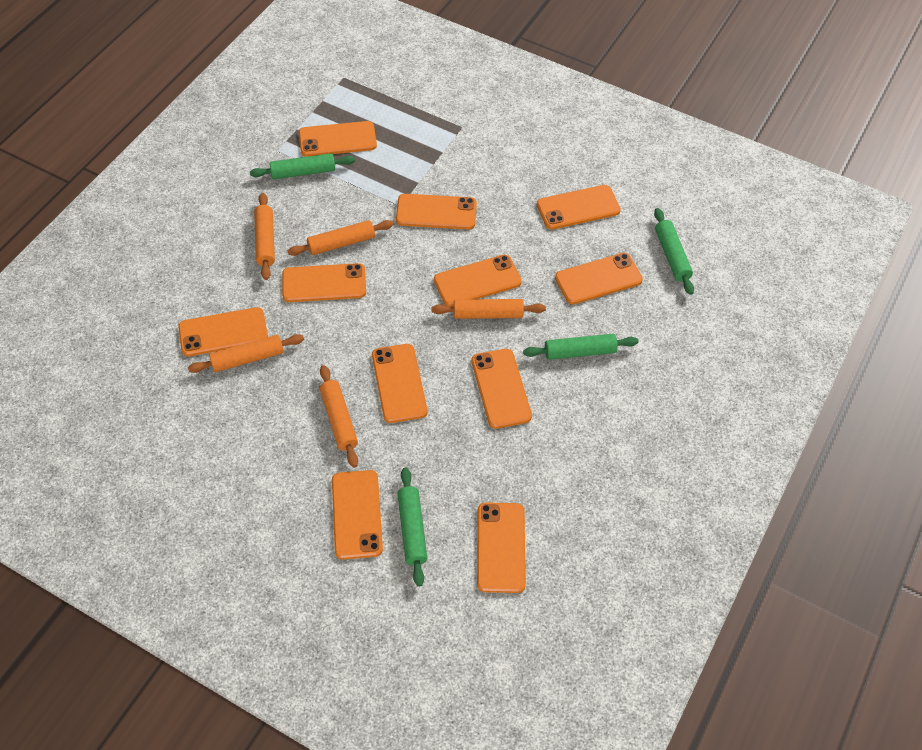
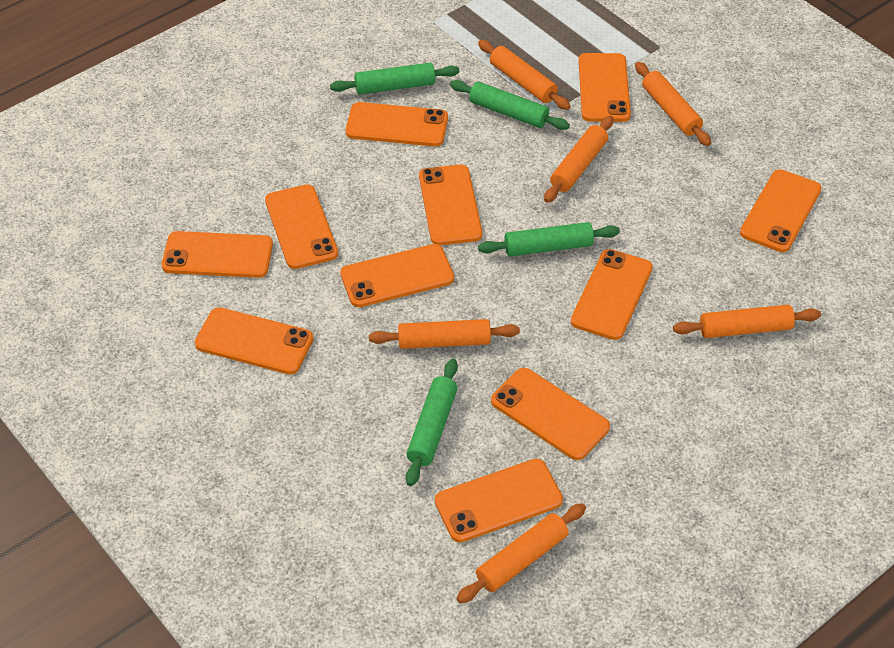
orange rolling pin: [188,334,304,373] [254,193,275,280] [288,220,394,256] [320,365,358,468] [431,299,546,319] = 5 -> [369,319,520,349] [456,503,586,603] [478,40,571,110] [544,116,613,203] [635,62,711,146] [673,305,821,338] = 6

